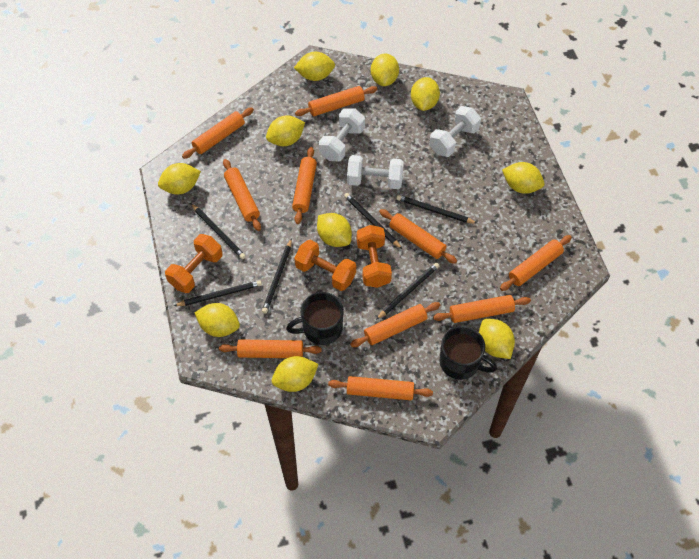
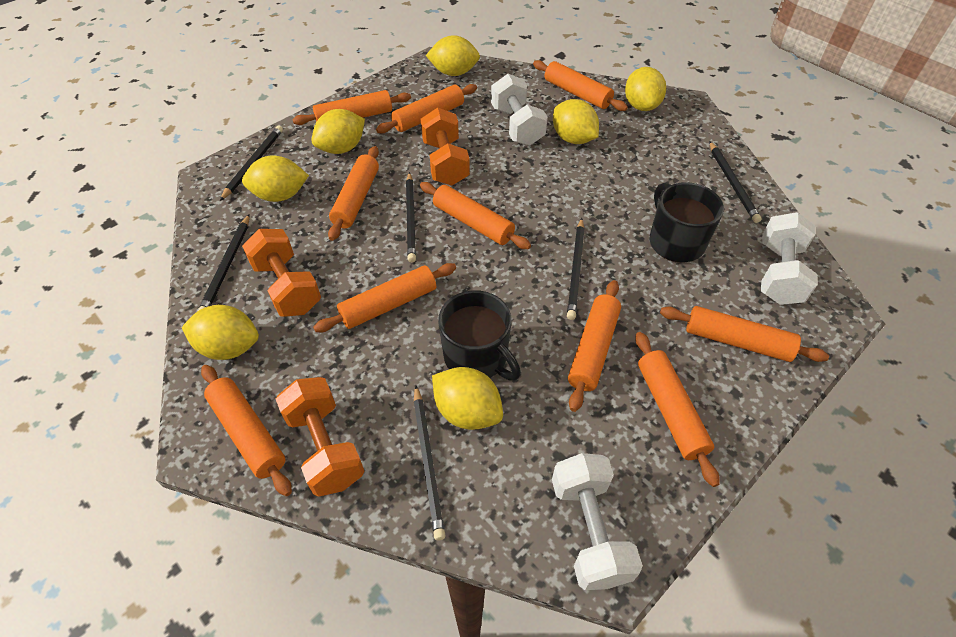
yellow lemon: [158,163,201,194] [194,303,240,337] [266,115,305,146] [272,356,319,392] [294,52,335,81] [317,213,352,247] [371,53,399,86] [411,77,440,111] [479,319,515,359] [502,162,545,194] = 10 -> [182,305,259,360] [242,155,309,202] [311,109,365,154] [426,35,480,76] [432,367,503,430] [553,99,599,144] [625,67,666,111] = 7

